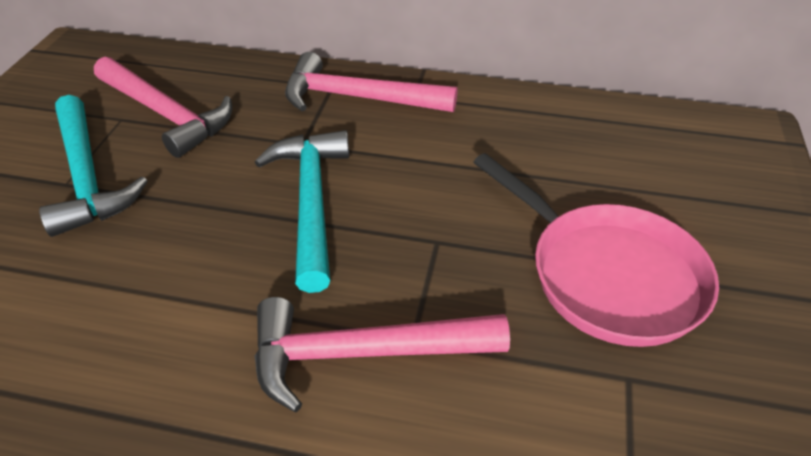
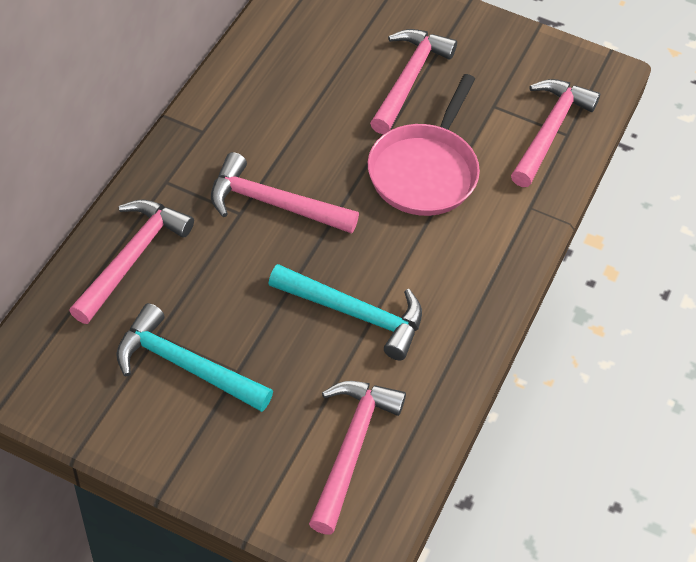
pink hammer: [94,57,232,158] [255,297,510,412] [285,52,457,112] = 3 -> [69,199,194,324] [211,152,359,234] [309,381,406,534] [370,29,457,134] [511,79,600,187] = 5

